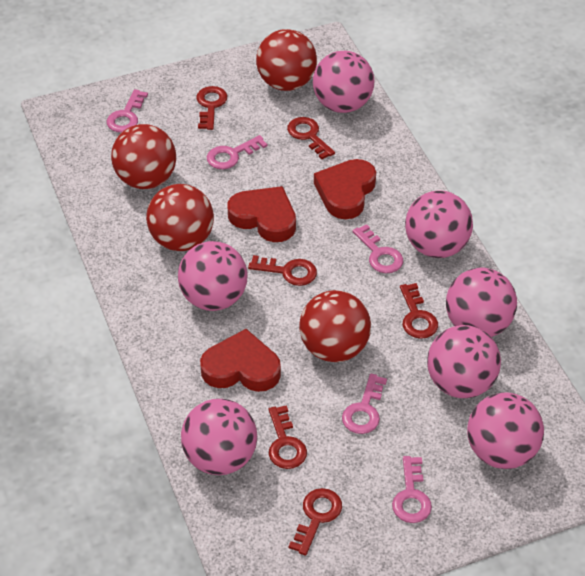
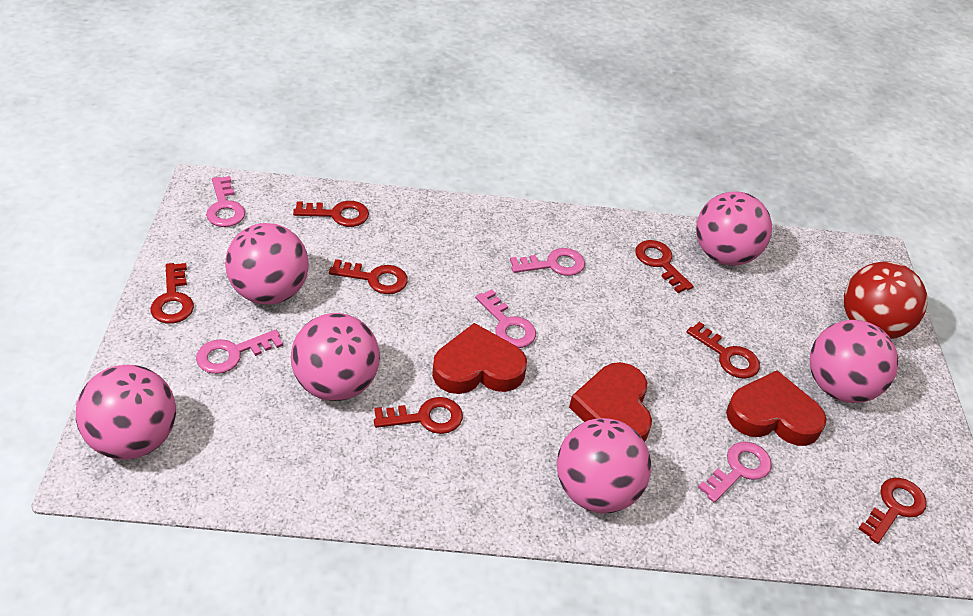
pink ball: [178,241,247,311] [181,399,257,475] [313,51,375,113] [405,190,473,258] [427,325,501,398] [446,268,517,337] [467,392,544,469] = 7 -> [76,365,176,460] [225,223,309,305] [291,313,380,401] [557,418,651,513] [696,191,772,266] [809,320,898,403] = 6
red ball: [111,124,176,189] [146,184,214,251] [256,29,317,91] [299,290,371,362] = 4 -> [844,261,927,339] = 1
red key: [196,86,227,130] [248,255,317,286] [269,405,307,469] [287,117,335,159] [289,488,342,555] [400,283,438,339] = 6 -> [150,263,194,324] [293,201,369,227] [329,259,408,294] [374,397,463,434] [635,240,694,293] [687,322,760,379] [858,478,927,544] = 7

